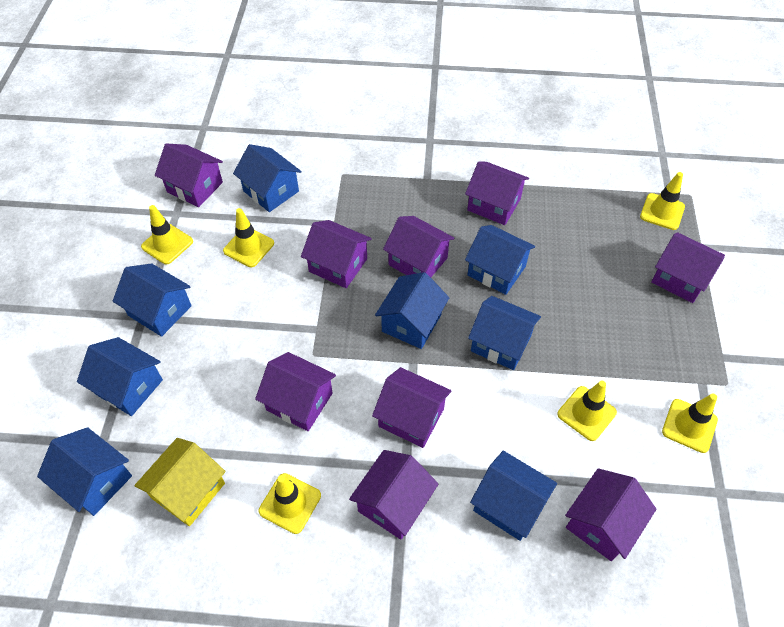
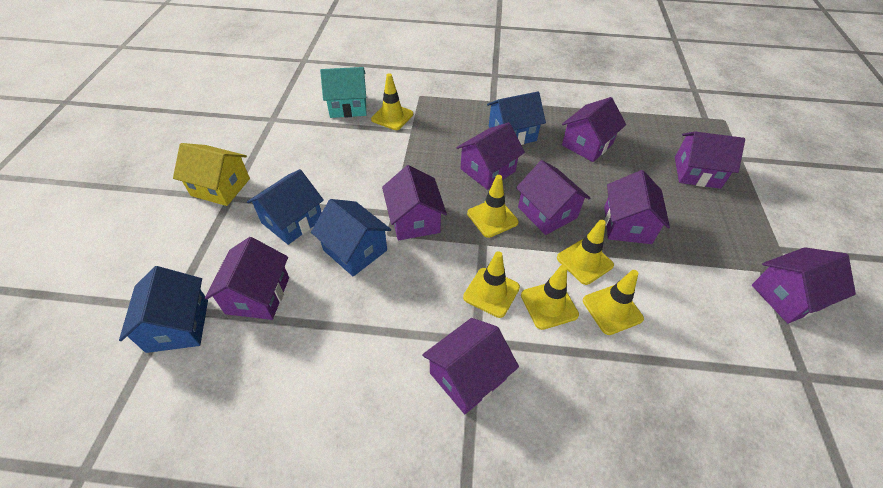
blue house: [37,427,132,516] [77,337,163,416] [113,263,192,337] [233,144,302,212] [375,272,449,349] [465,225,535,295] [468,296,541,370] [470,451,557,541] = 8 -> [119,266,208,353] [247,169,324,245] [311,199,391,277] [487,92,546,145] = 4
turquoise house: none = 0 -> [320,67,367,118] = 1

